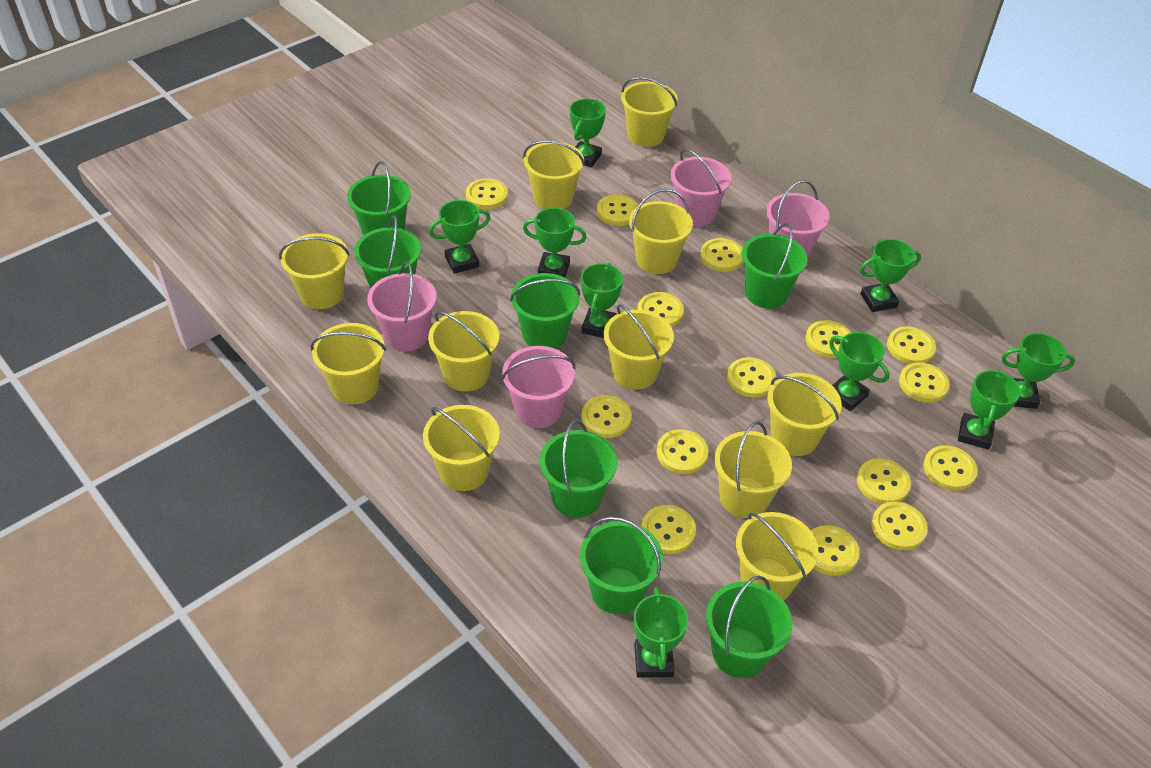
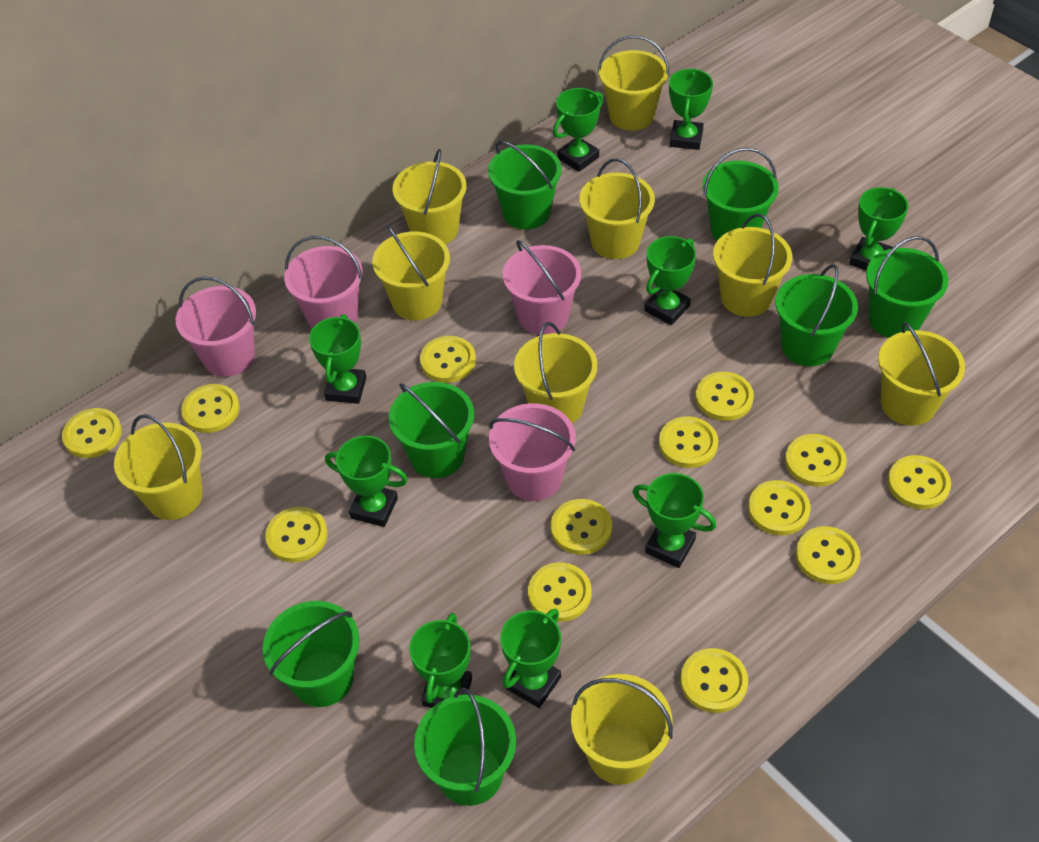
yellow bucket: [279,233,350,309] [311,323,386,404] [423,405,500,491] [428,311,499,392] [523,140,585,209] [604,304,674,390] [621,77,678,147] [629,189,693,274] [714,421,792,518] [736,512,819,600] [767,373,842,456] = 11 -> [114,414,202,520] [372,225,450,320] [392,149,467,244] [514,322,597,423] [571,674,673,785] [579,158,655,259] [598,35,669,131] [713,214,792,317] [878,322,965,426] = 9
yellow button: [466,178,508,209] [581,395,632,438] [597,194,638,226] [637,292,684,327] [641,505,696,554] [656,429,709,474] [700,238,743,272] [727,357,776,397] [805,320,851,358] [811,525,859,576] [857,459,911,504] [871,502,928,550] [887,327,936,364] [899,362,950,403] [923,445,978,491] = 15 -> [62,408,122,458] [181,384,240,433] [265,507,328,562] [420,336,476,383] [528,562,592,622] [551,499,612,555] [659,416,718,468] [680,648,748,713] [695,372,754,421] [748,480,811,535] [785,434,847,487] [796,526,861,584] [888,455,951,509] = 13

